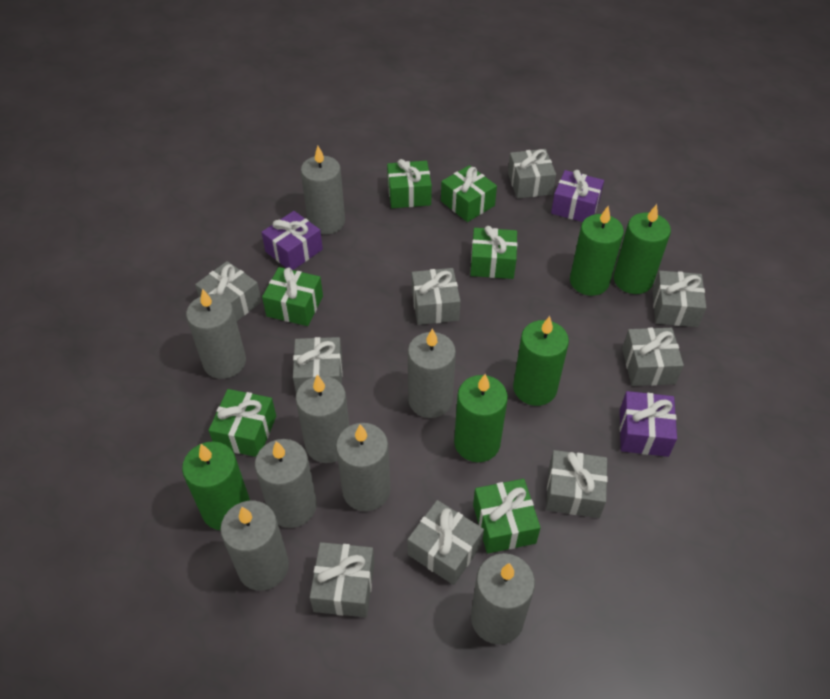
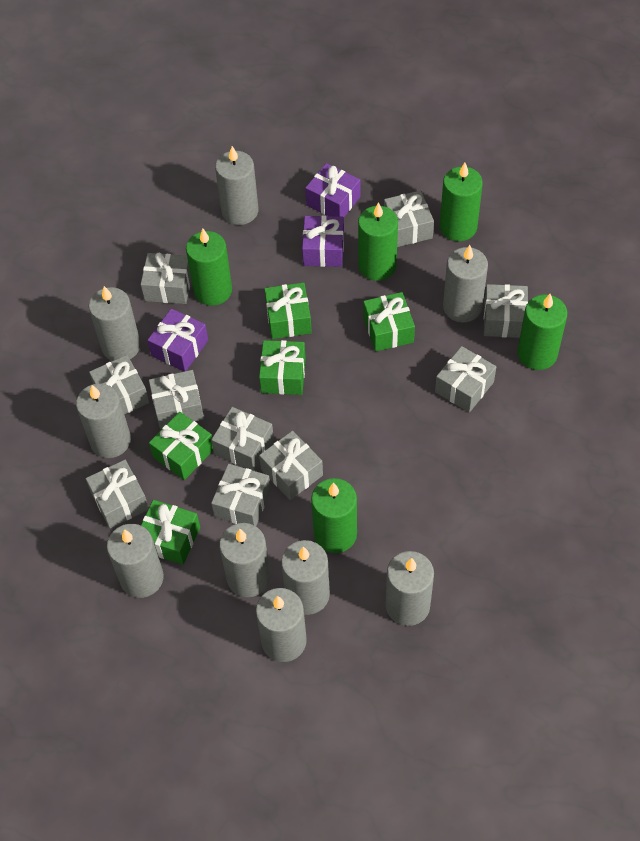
green gift: [209,389,276,457] [262,267,323,326] [387,159,432,208] [441,165,497,222] [470,226,517,279] [473,479,541,554] = 6 -> [141,500,200,565] [149,412,213,480] [259,340,306,395] [264,283,312,339] [363,292,415,352] = 5
grey candle: [186,289,246,379] [220,501,289,591] [255,439,317,528] [296,375,350,463] [301,146,345,234] [336,423,390,511] [408,329,456,418] [471,553,535,645] = 8 -> [76,383,131,458] [89,286,141,361] [107,524,164,598] [215,146,258,225] [219,523,271,597] [256,588,307,662] [281,540,330,615] [386,551,434,626] [443,245,488,322] = 9
grey gift: [195,261,262,321] [293,337,343,393] [310,542,375,617] [407,500,484,585] [412,268,461,325] [508,149,556,199] [546,450,608,518] [622,328,684,386] [652,271,707,327] = 9 -> [86,460,149,528] [89,355,149,414] [141,252,191,304] [149,370,204,429] [211,407,274,471] [211,464,271,526] [259,431,323,500] [384,190,434,247] [435,346,496,413] [484,284,528,338] = 10

